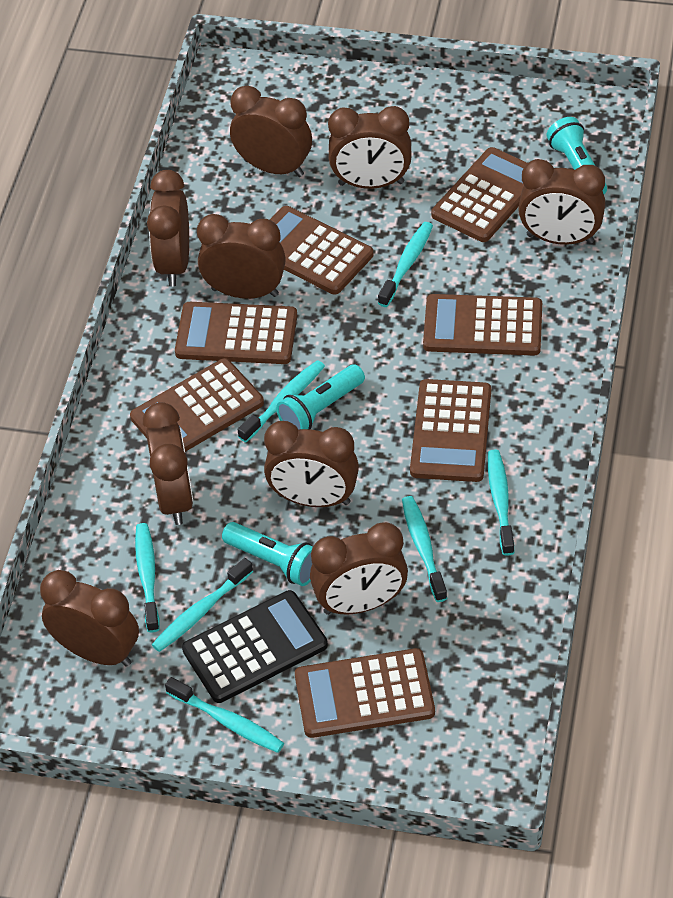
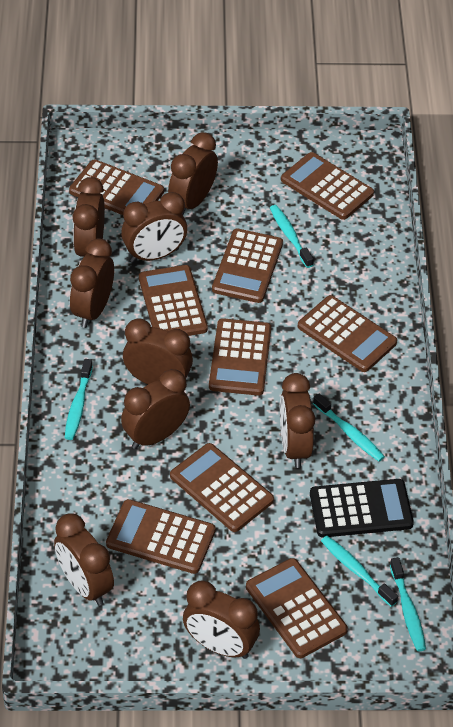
brown calculator: [130,358,264,452] [175,302,297,364] [270,206,374,295] [295,648,435,738] [410,379,491,482] [423,294,542,355] [431,147,528,242] = 7 -> [69,159,164,215] [106,499,216,574] [139,265,208,336] [170,443,274,532] [209,318,271,396] [212,229,283,303] [246,558,348,658] [281,152,374,220] [298,295,397,372] = 9
turquoise flashlight: [222,522,313,586] [276,364,365,429] [547,117,607,194] = 3 -> none = 0
turquoise toothbrush: [135,523,160,632] [152,558,253,652] [165,677,284,753] [237,360,325,443] [378,222,433,307] [402,496,448,602] [488,449,514,556] = 7 -> [65,359,93,440] [270,205,314,268] [313,394,385,462] [321,536,398,607] [390,557,426,651] = 5

